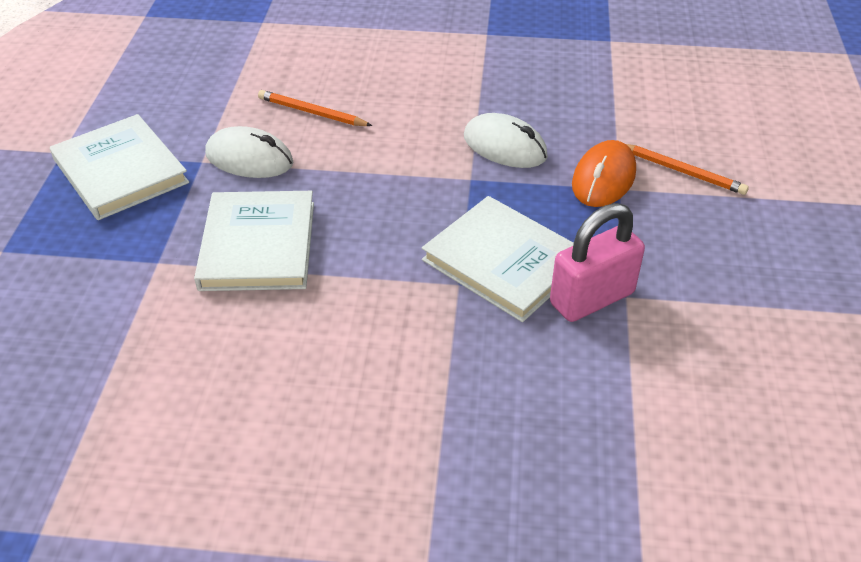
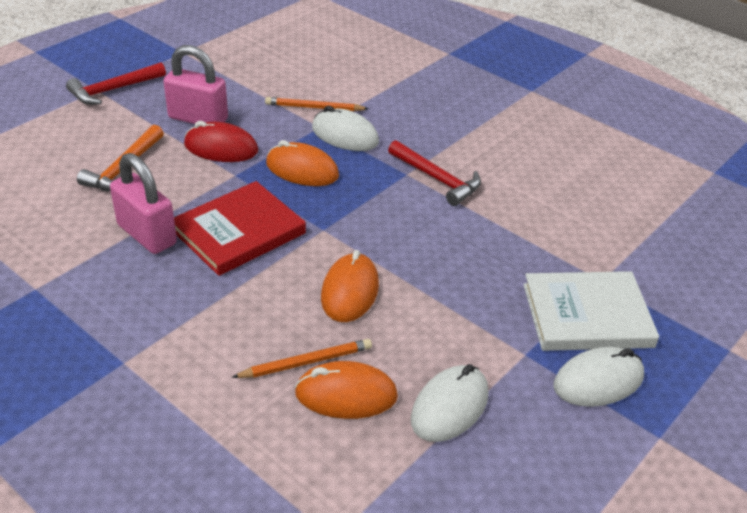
orange hammer: none = 0 -> [77,125,164,192] = 1
orange mouse: [572,140,636,207] = 1 -> [266,140,339,186] [295,361,398,419] [321,250,379,322] = 3
pink padlock: [550,203,645,322] = 1 -> [110,153,177,254] [163,45,228,124] = 2
red book: none = 0 -> [174,181,306,276] = 1
red hammer: none = 0 -> [66,62,166,105] [388,140,481,206] = 2
red mouse: none = 0 -> [184,121,258,162] = 1
white book: [50,114,189,220] [194,191,314,291] [422,196,574,322] = 3 -> [523,271,659,351] = 1
white mouse: [205,126,293,178] [464,113,548,168] = 2 -> [312,106,379,151] [411,364,489,442] [553,347,644,407] = 3

